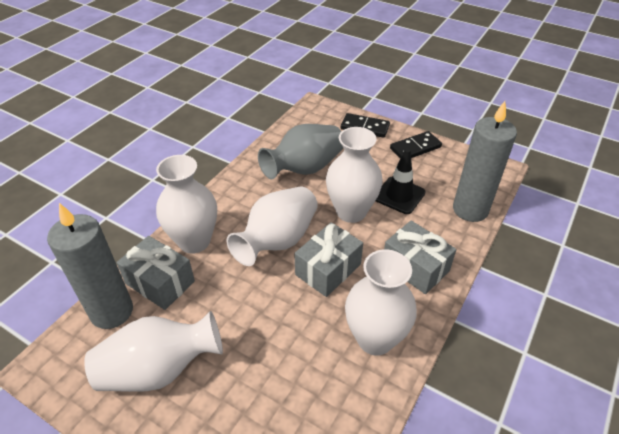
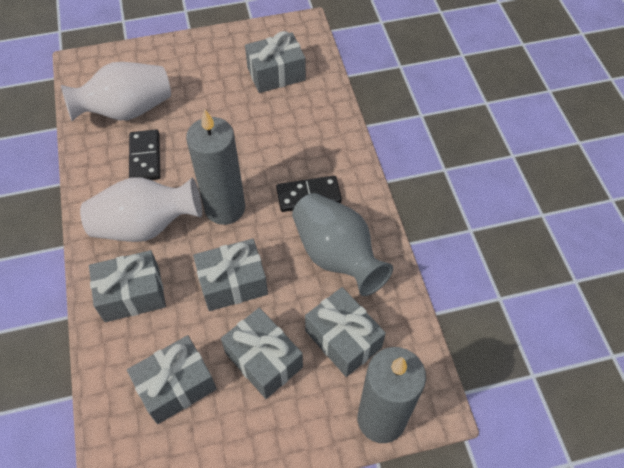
black traffic cone: [376,148,426,214] = 1 -> none = 0
grey gift: [116,236,195,310] [294,222,363,297] [384,220,456,294] = 3 -> [89,250,166,322] [127,335,217,424] [193,239,268,311] [221,308,303,399] [245,31,306,93] [305,287,386,377] = 6
white vase: [84,311,223,392] [156,155,217,254] [227,187,318,266] [326,127,383,223] [345,249,417,356] = 5 -> [61,62,171,121] [80,177,202,242] = 2

